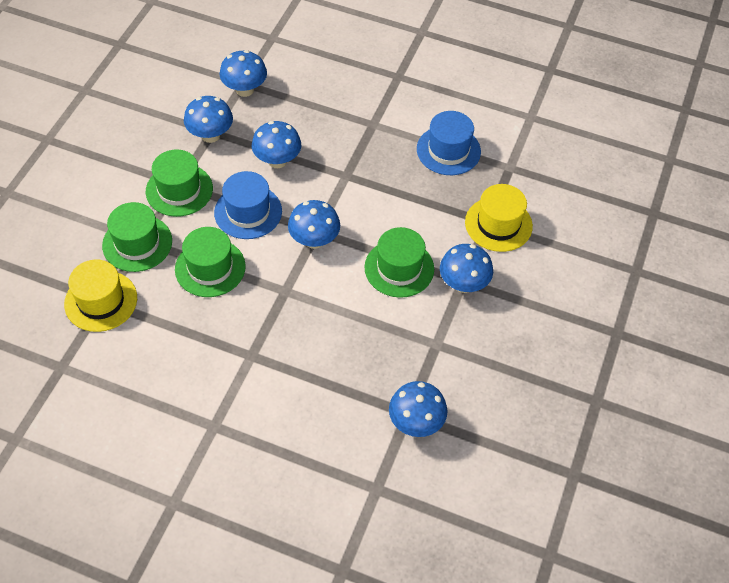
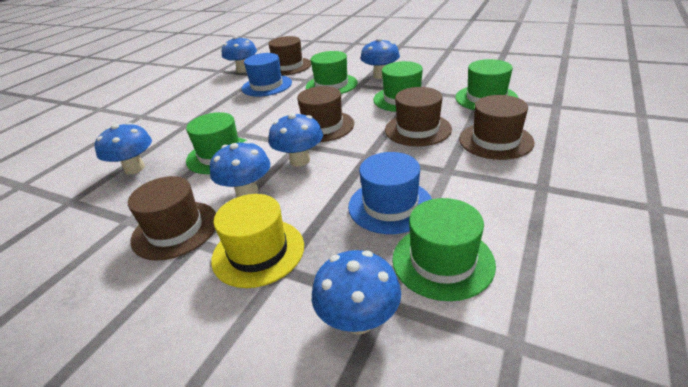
brown hat: none = 0 -> [128,176,216,260] [268,36,311,75] [297,86,354,142] [385,87,452,146] [459,95,535,160] = 5
green hat: [102,202,172,272] [146,149,213,217] [175,227,246,297] [364,227,434,298] = 4 -> [186,112,248,174] [306,51,358,94] [373,61,423,112] [392,198,496,301] [455,59,518,110] = 5
yellow hat: [64,259,137,332] [465,184,533,252] = 2 -> [211,194,304,288] = 1

